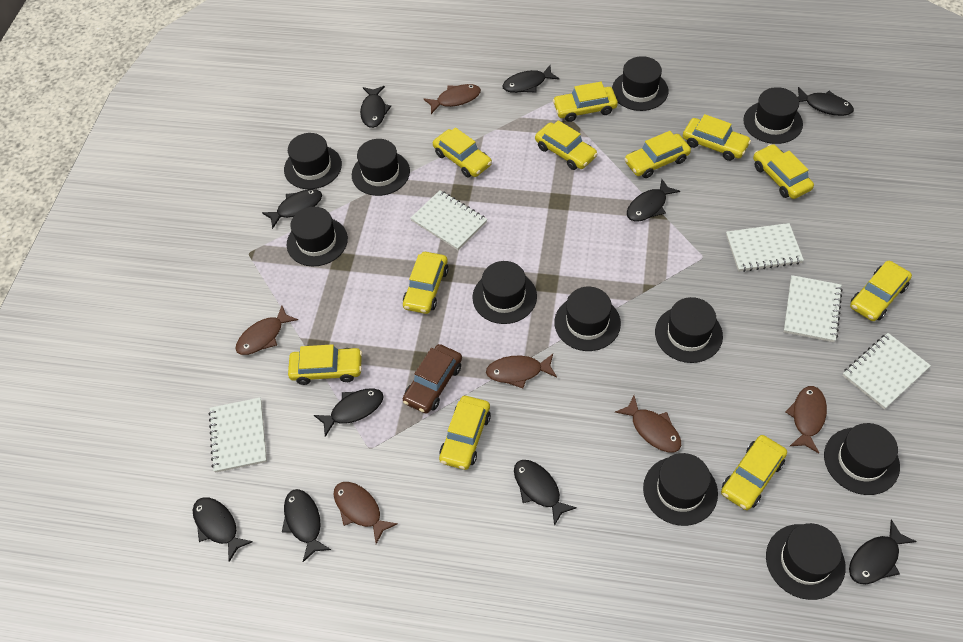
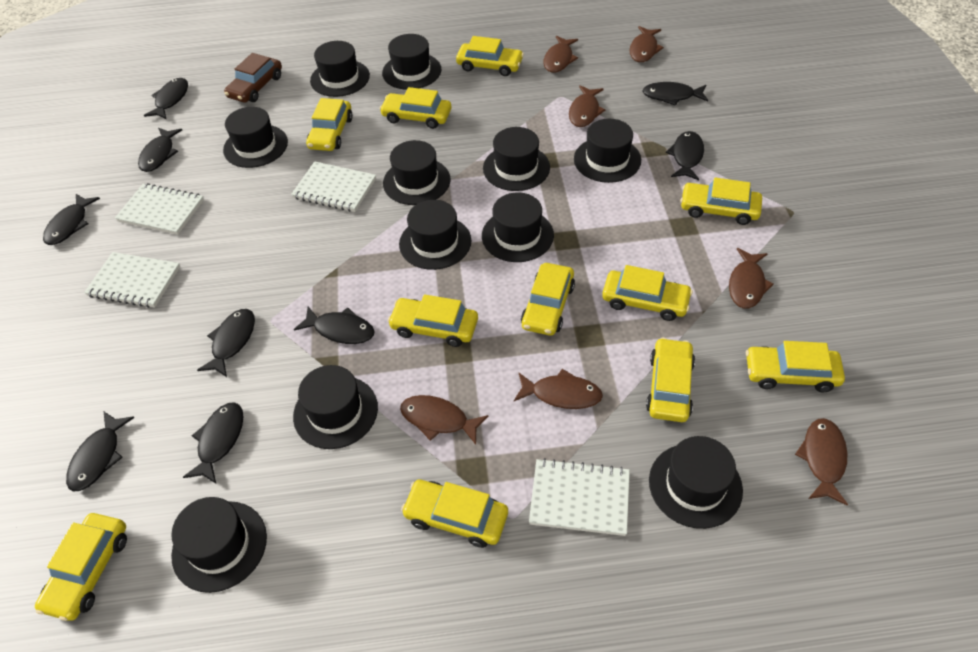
black fish: [193,497,253,562] [262,189,322,229] [282,489,331,562] [314,389,384,437] [360,86,391,128] [502,65,559,93] [514,460,577,526] [627,179,680,221] [798,87,854,116] [849,519,917,584] = 10 -> [43,194,100,245] [66,411,134,492] [138,128,182,172] [144,78,188,119] [183,402,243,483] [197,309,255,377] [294,307,375,344] [642,82,708,106] [666,131,704,180] = 9
brown fish: [235,305,298,355] [333,482,398,544] [424,84,481,114] [486,354,557,389] [615,396,681,452] [785,386,827,453] = 6 -> [400,395,488,445] [514,369,603,409] [544,36,578,73] [569,85,606,127] [629,26,664,62] [729,248,774,308] [795,418,848,505] = 7
white notebook: [209,398,267,473] [411,190,487,250] [726,223,804,272] [784,275,843,342] [843,333,931,409] = 5 -> [84,252,180,308] [115,183,204,235] [291,161,376,212] [529,458,630,536] = 4

